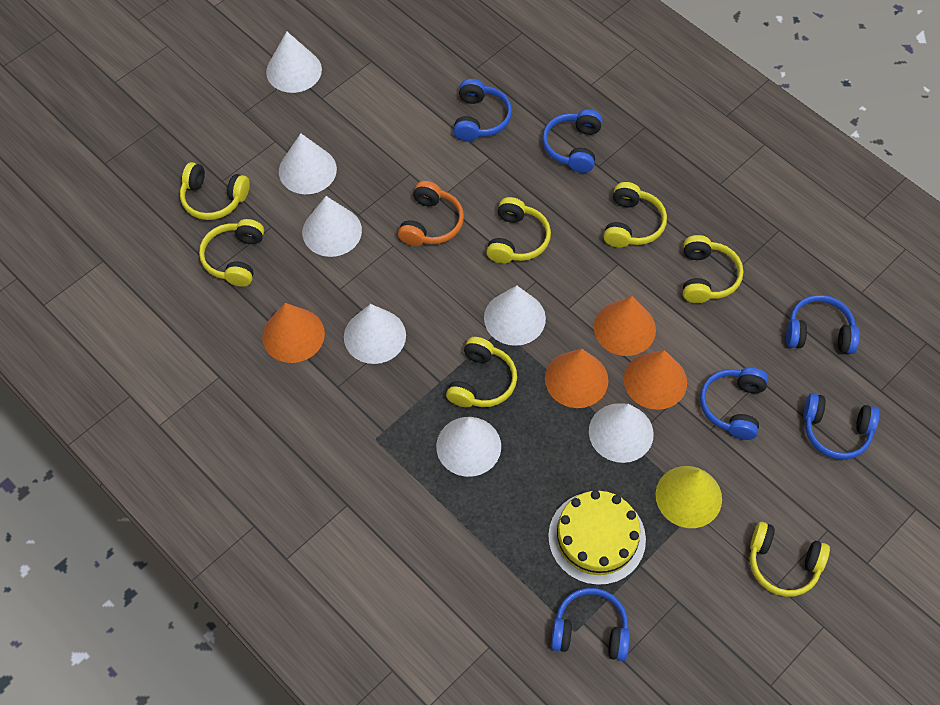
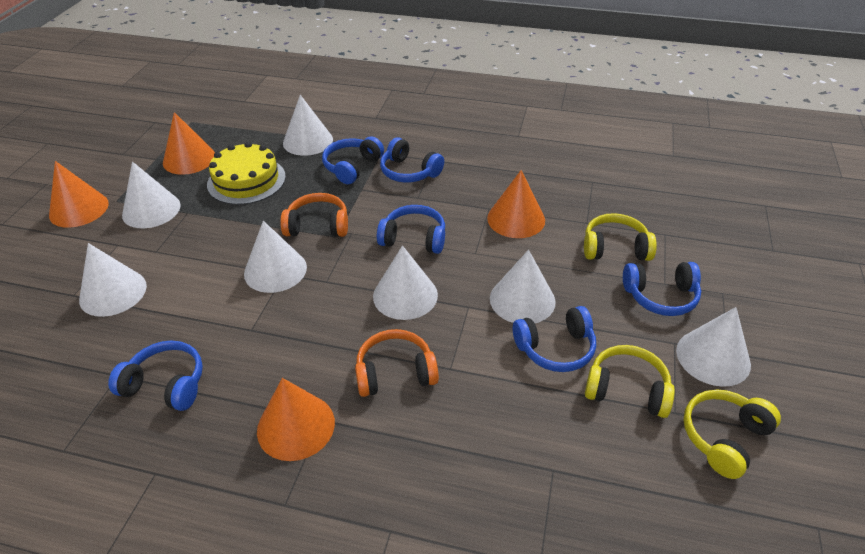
orange headphones: [398,181,464,246] = 1 -> [280,193,348,237] [355,329,439,397] = 2
yellow cone: [656,466,722,528] = 1 -> none = 0
yellow headphones: [180,162,250,220] [199,219,264,287] [446,337,517,407] [486,197,551,264] [603,182,667,248] [683,235,743,303] [750,522,830,597] = 7 -> [584,213,657,261] [585,345,675,418] [683,390,781,479] = 3

